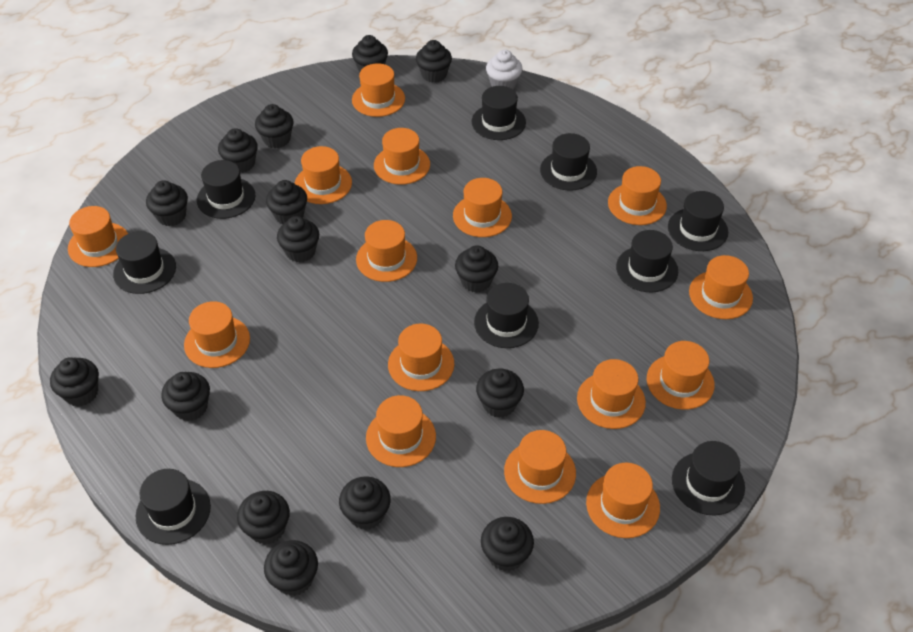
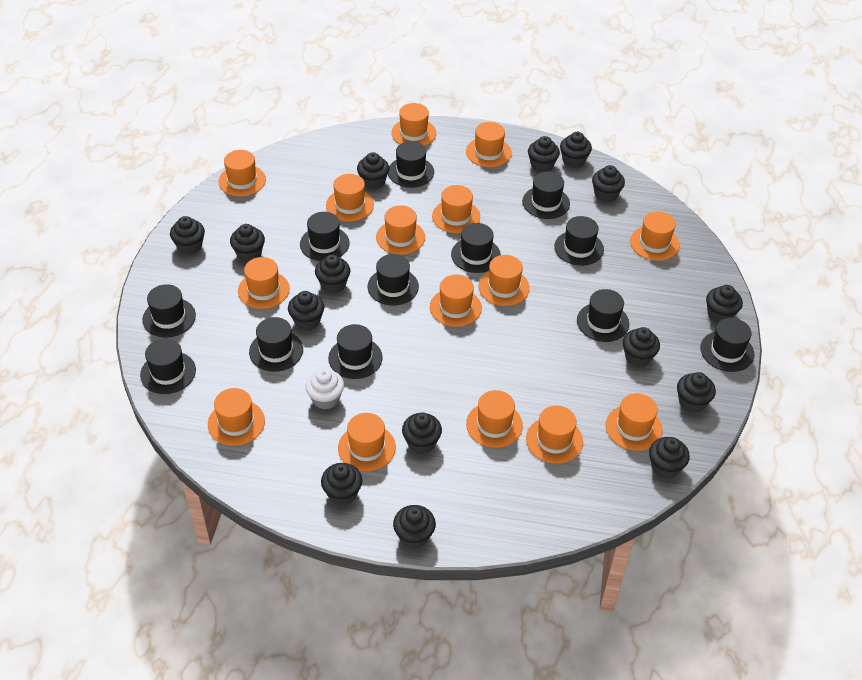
black hat: [113,231,176,294] [136,469,211,545] [197,160,256,219] [471,86,526,140] [474,283,539,348] [540,133,597,191] [616,230,678,293] [668,191,728,251] [672,441,745,516] = 9 -> [140,339,196,394] [142,284,196,337] [249,317,303,372] [300,212,350,261] [328,324,383,379] [368,254,419,305] [388,141,434,188] [451,223,501,273] [522,172,570,219] [554,216,604,266] [577,289,629,342] [700,318,754,372] = 12

